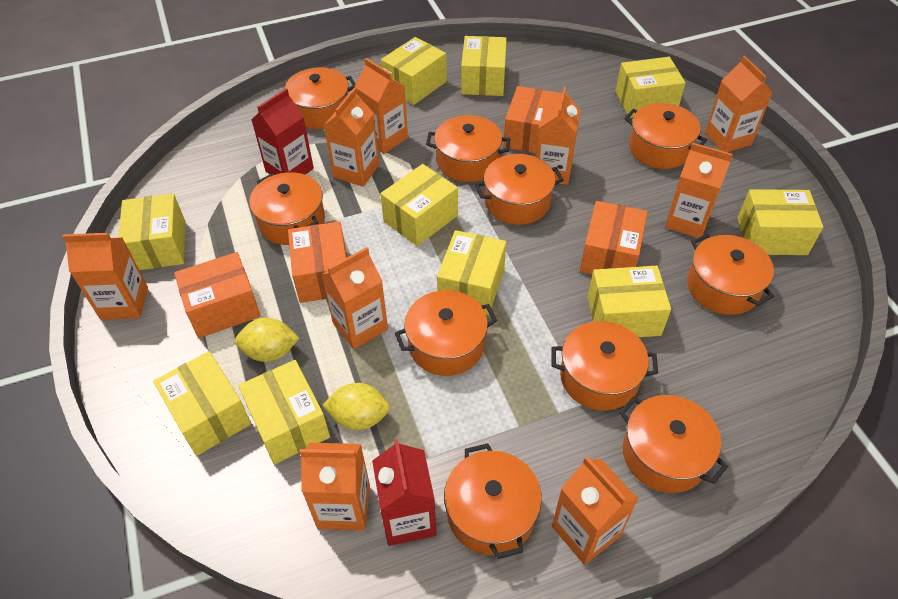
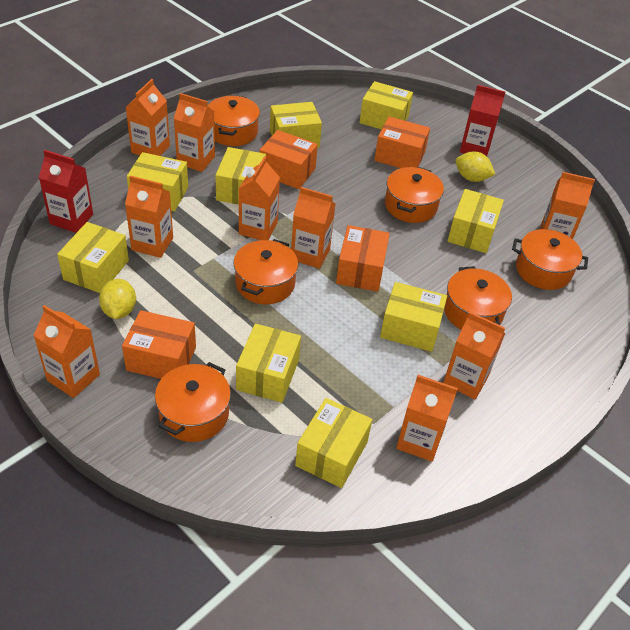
orange pot: [249,172,325,245] [285,67,356,129] [395,290,497,376] [426,115,510,182] [444,443,542,559] [475,154,563,225] [551,321,658,411] [619,395,728,493] [624,103,707,169] [687,234,774,315] = 10 -> [155,362,231,442] [208,95,260,146] [234,239,298,304] [385,167,444,223] [444,266,512,330] [512,229,588,290] = 6
yellow box: [118,193,185,270] [153,351,251,456] [238,360,330,464] [380,164,458,246] [381,37,447,105] [437,230,506,315] [461,36,507,96] [588,266,671,337] [616,57,686,118] [738,189,823,255] = 10 -> [57,222,129,293] [127,152,188,211] [215,147,266,204] [236,324,301,403] [270,102,322,148] [295,398,372,488] [359,81,413,130] [380,282,447,352] [447,189,504,253] = 9

